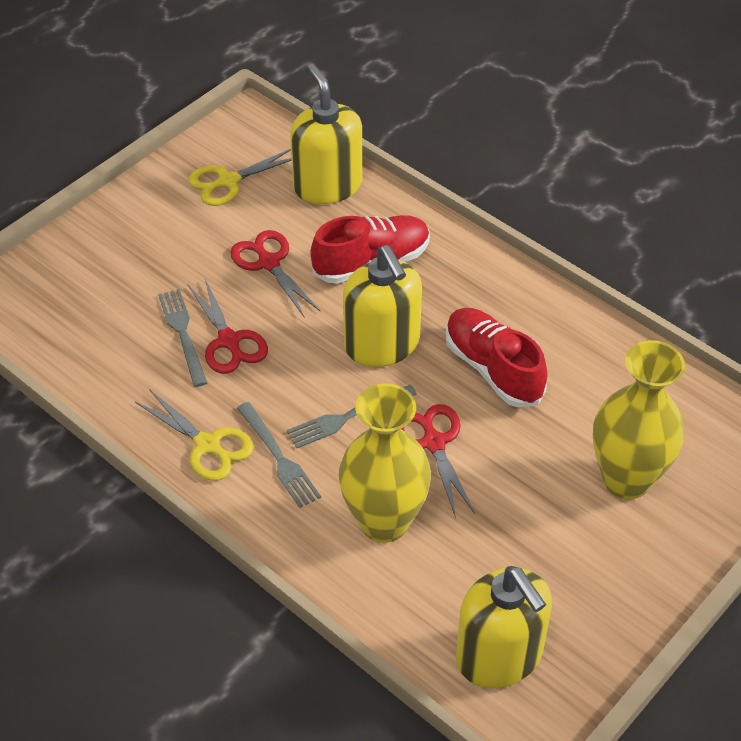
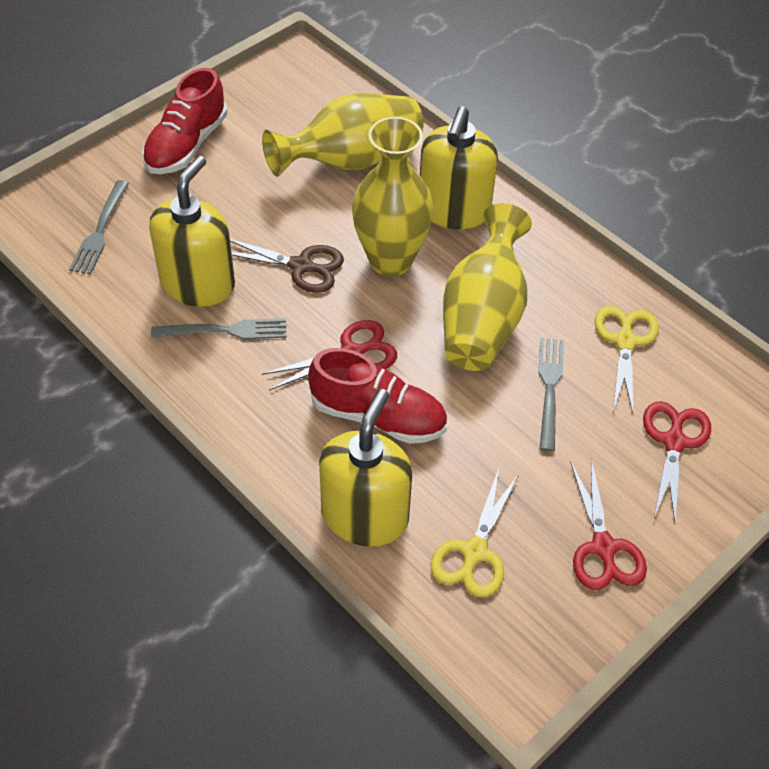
brown scissors: none = 0 -> [230,239,344,293] = 1
yellow vase: [339,383,431,543] [593,340,685,499] = 2 -> [262,93,424,177] [352,117,434,276] [443,203,532,371] = 3

